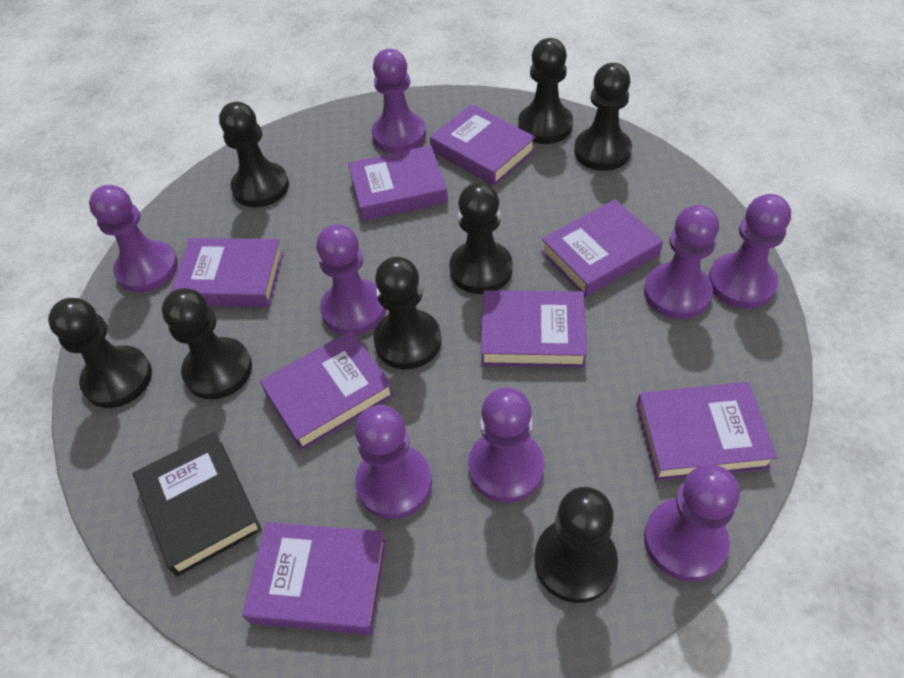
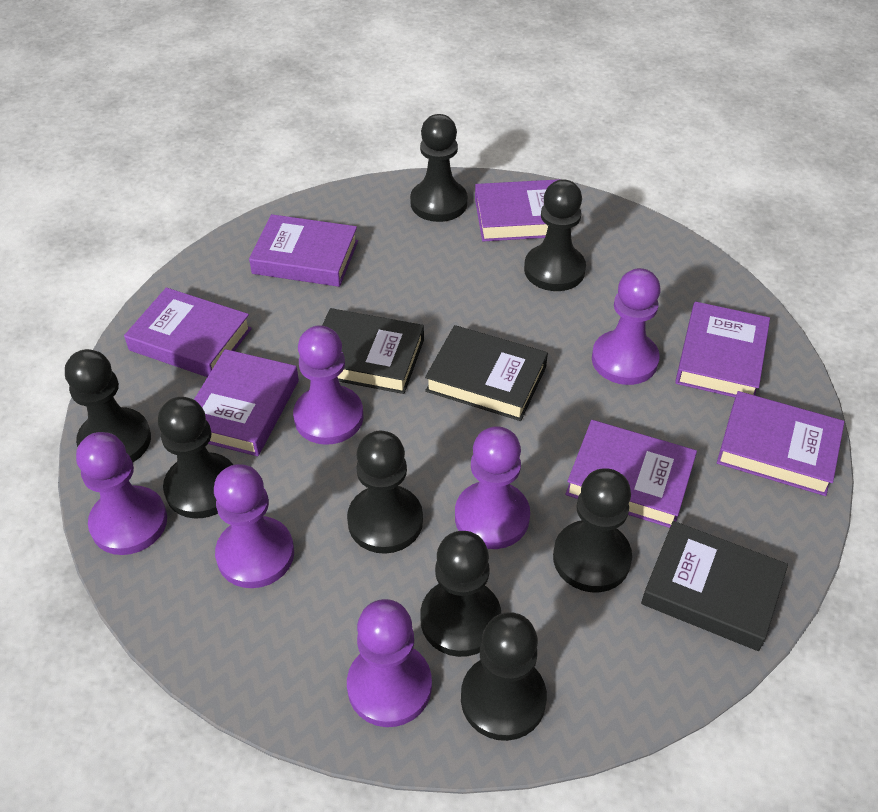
black book: [133,432,262,577] = 1 -> [322,308,424,394] [425,325,548,421] [641,521,788,651] = 3
purple book: [170,238,284,307] [242,522,387,635] [260,331,394,450] [348,145,448,221] [430,104,536,186] [481,290,587,367] [541,199,663,297] [636,382,777,481] = 8 -> [124,287,252,377] [194,349,299,456] [249,214,358,287] [475,179,561,241] [565,420,697,528] [675,302,770,397] [717,391,845,496] = 7
purple pawn: [89,185,178,293] [316,224,386,335] [355,405,432,519] [372,49,426,153] [468,387,544,503] [644,205,719,319] [644,464,740,581] [708,194,791,309] = 8 -> [76,432,167,555] [214,464,294,588] [293,325,364,445] [347,599,432,727] [455,426,530,549] [592,268,661,385] = 6

